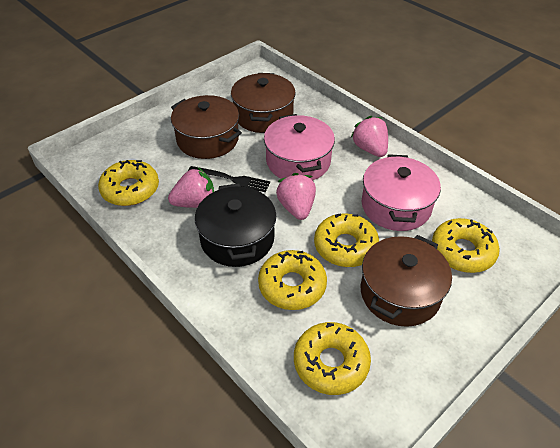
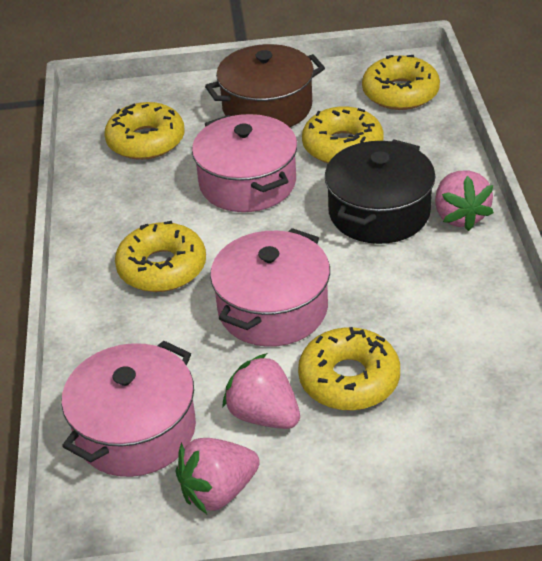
black fork: [188,166,270,192] = 1 -> none = 0
brown pot: [171,95,242,159] [231,73,296,133] [361,235,452,327] = 3 -> [205,44,325,127] = 1
pink pot: [264,114,335,181] [362,154,441,231] = 2 -> [62,340,196,477] [192,114,298,212] [210,228,330,347] = 3

